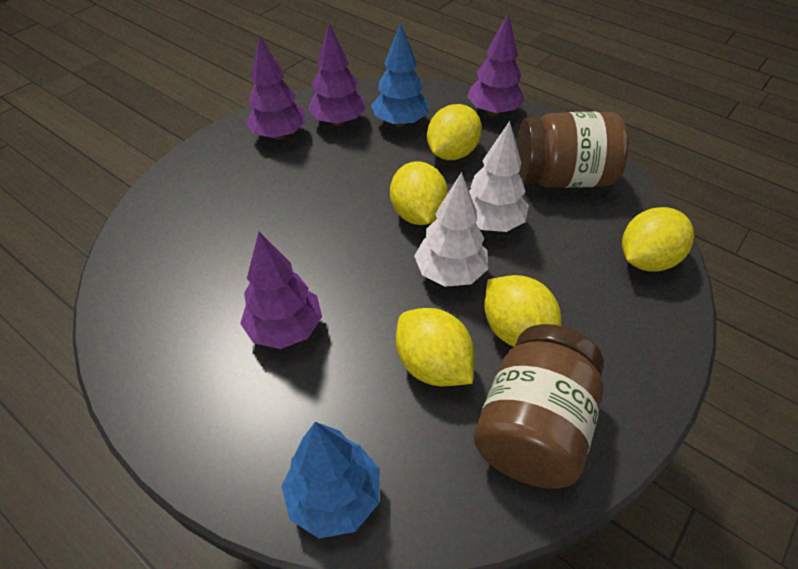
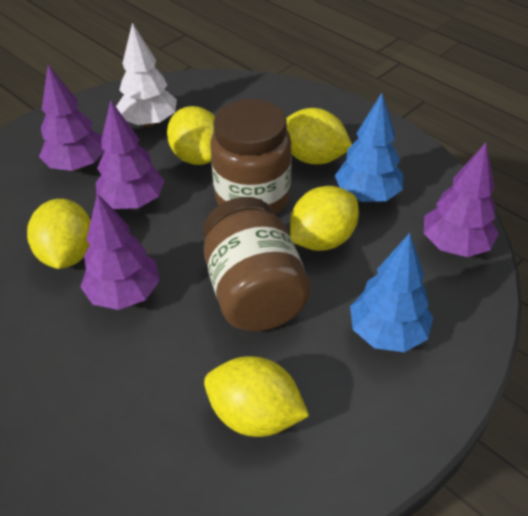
white tree: [414,172,488,287] [469,121,529,232] = 2 -> [116,23,177,127] = 1

